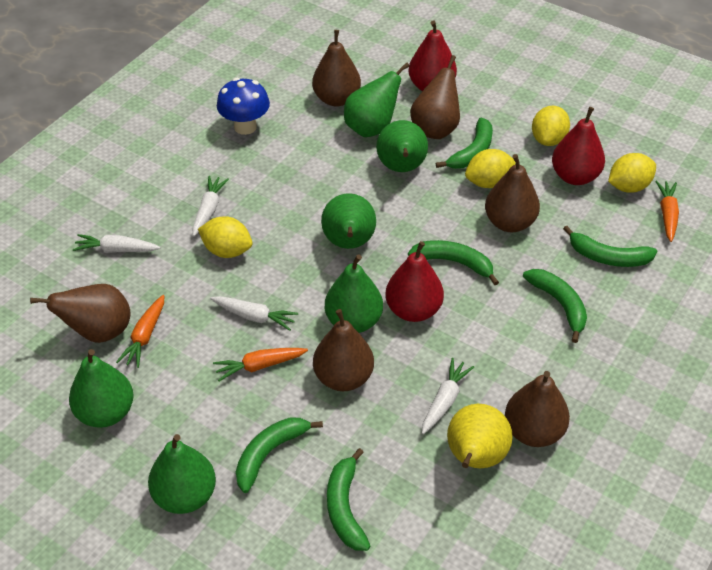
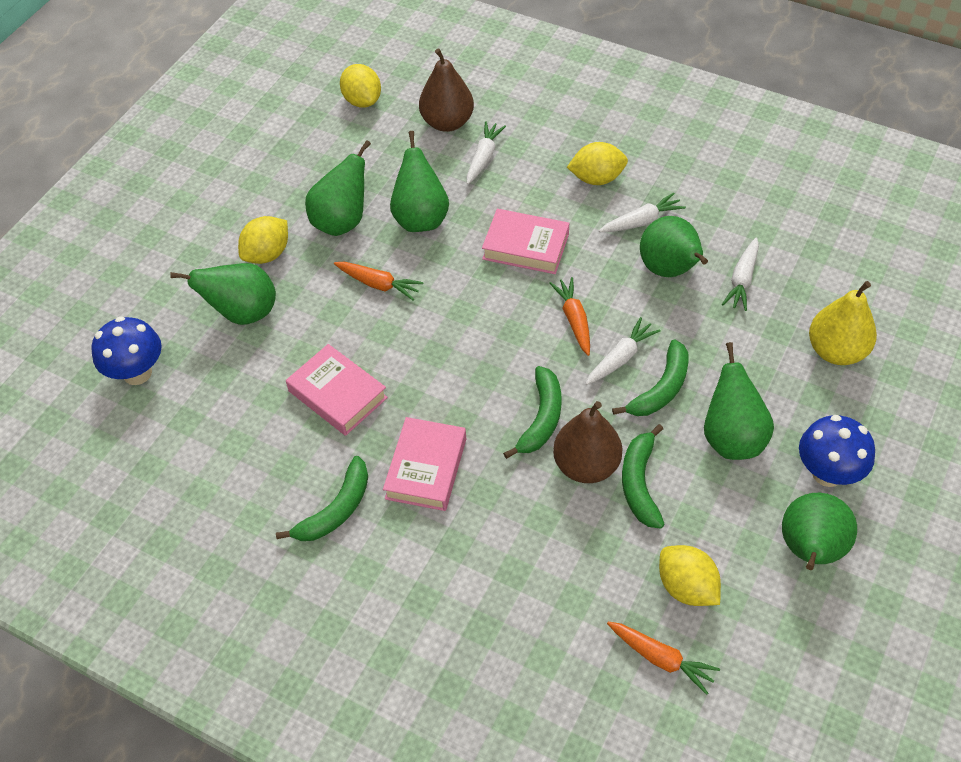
blue mushroom: [217,78,270,135] = 1 -> [91,316,162,385] [799,415,875,487] = 2
brown pear: [30,284,130,343] [312,30,361,107] [313,309,374,391] [410,55,460,139] [485,154,540,232] [505,371,570,447] = 6 -> [419,48,474,132] [553,401,622,483] = 2
green banana: [236,417,323,493] [327,448,370,551] [408,240,499,285] [436,118,493,169] [523,269,587,343] [563,226,657,267] = 6 -> [276,456,368,541] [503,366,562,459] [612,339,689,416] [622,424,665,529] = 4
pink book: none = 0 -> [286,344,388,436] [383,417,466,511] [482,209,569,274] = 3
red pear: [386,241,444,322] [409,20,457,91] [552,107,605,185] = 3 -> none = 0

